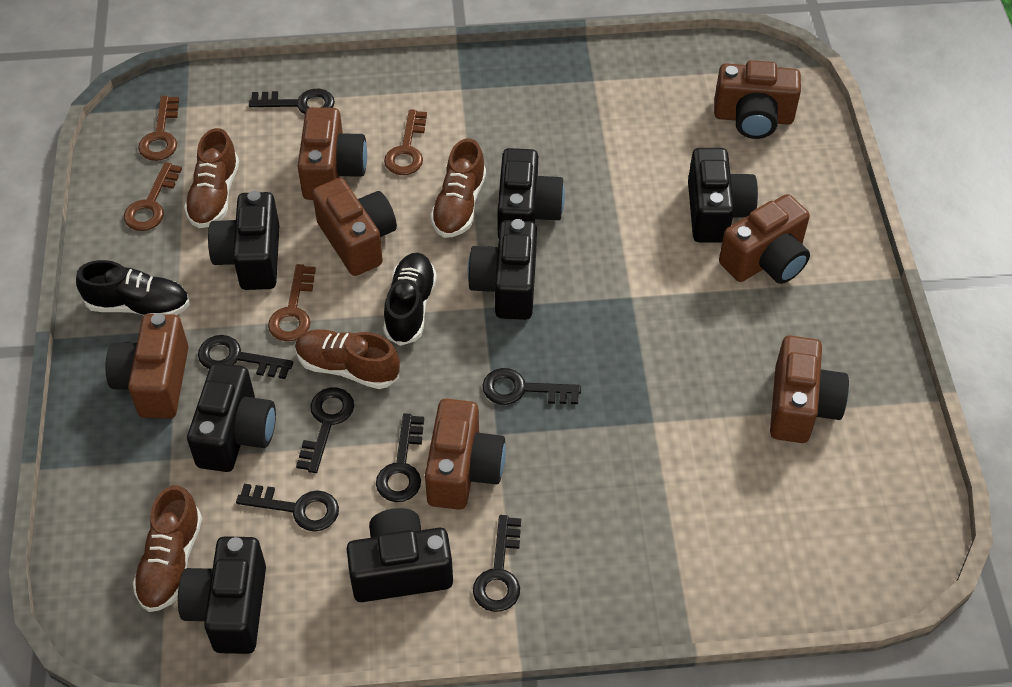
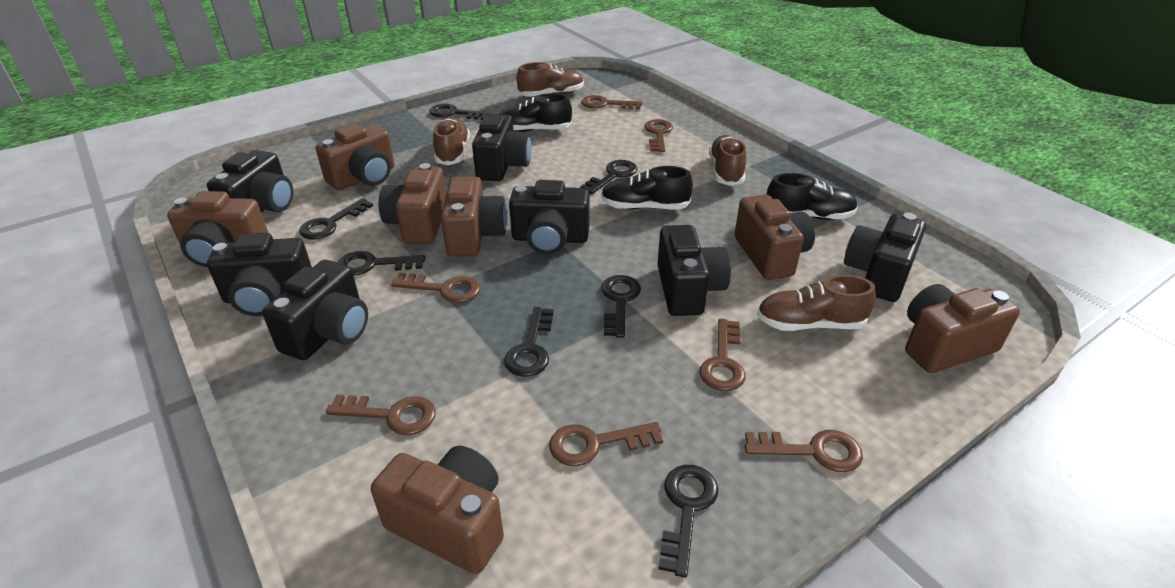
black shoe: [76,260,190,315] [383,253,437,346] = 2 -> [499,93,572,132] [601,166,693,210] [766,173,858,220] = 3
brown key: [124,162,182,231] [138,96,179,161] [268,264,316,341] [384,109,427,175] = 4 -> [326,395,436,435] [391,273,480,303] [549,422,663,466] [581,95,642,109] [645,119,673,152] [700,319,746,391] [745,430,863,472] = 7

